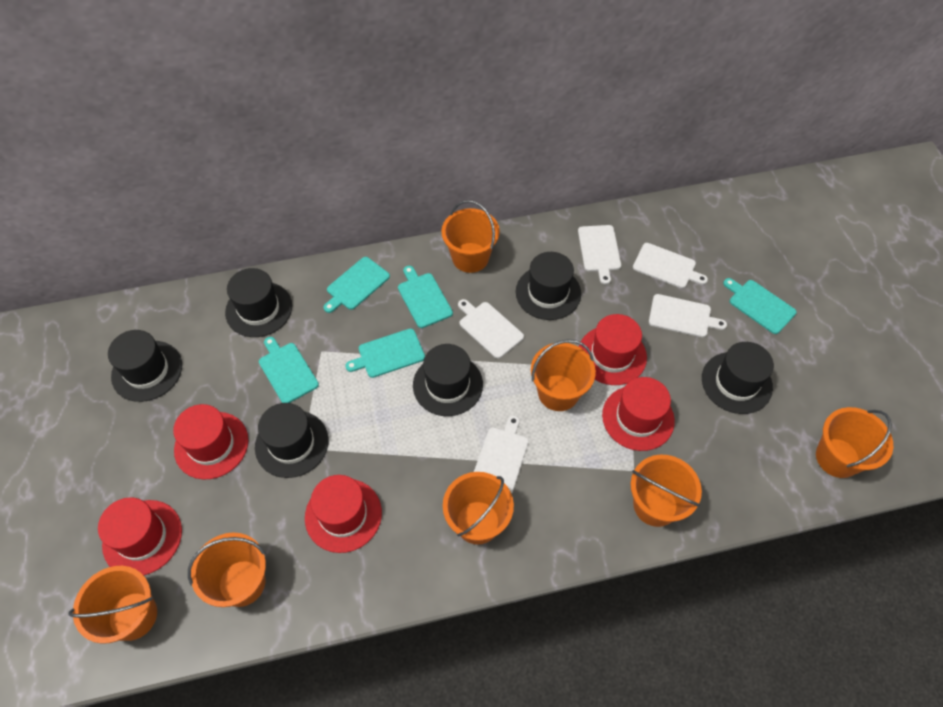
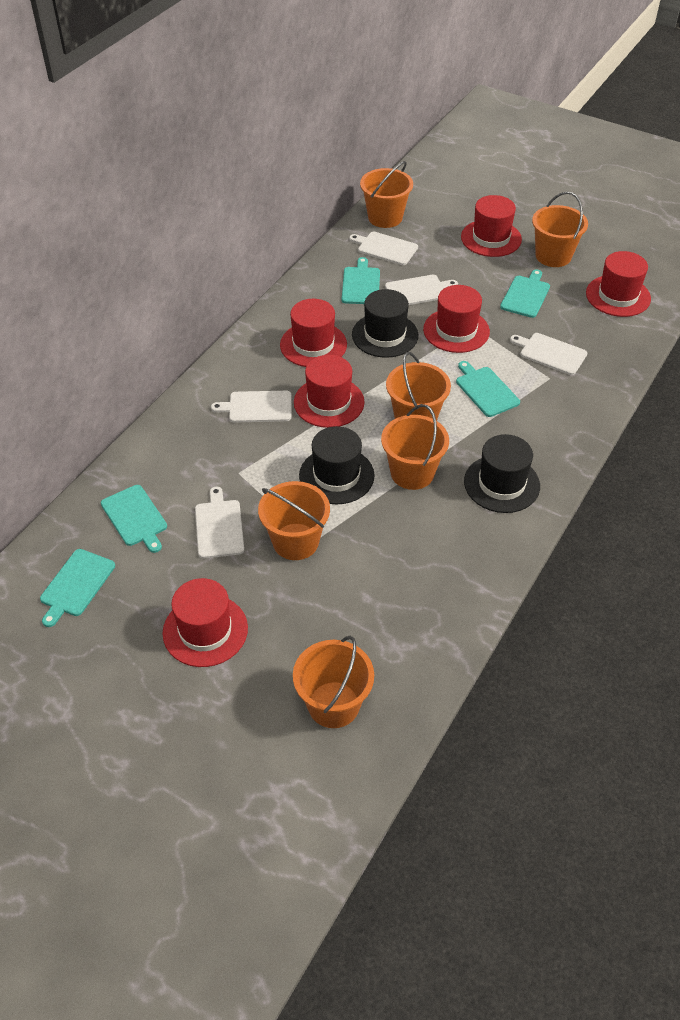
black hat: [108,330,182,402] [225,268,292,337] [255,403,328,478] [413,344,483,416] [516,252,581,320] [702,342,774,414] = 6 -> [299,426,375,504] [352,289,418,358] [464,434,540,513] = 3
orange bucket: [68,566,157,644] [188,532,266,607] [441,200,500,273] [443,472,514,544] [531,339,596,411] [631,455,702,527] [816,407,893,478] = 7 -> [258,481,330,560] [293,636,374,728] [360,161,413,228] [381,404,449,490] [386,352,451,421] [532,192,588,267] = 6
red hat: [98,497,182,575] [173,404,248,479] [305,475,382,553] [579,314,647,385] [602,377,675,451] = 5 -> [163,578,248,667] [280,299,347,367] [294,355,365,428] [423,285,490,353] [461,195,522,257] [586,251,651,317] = 6

